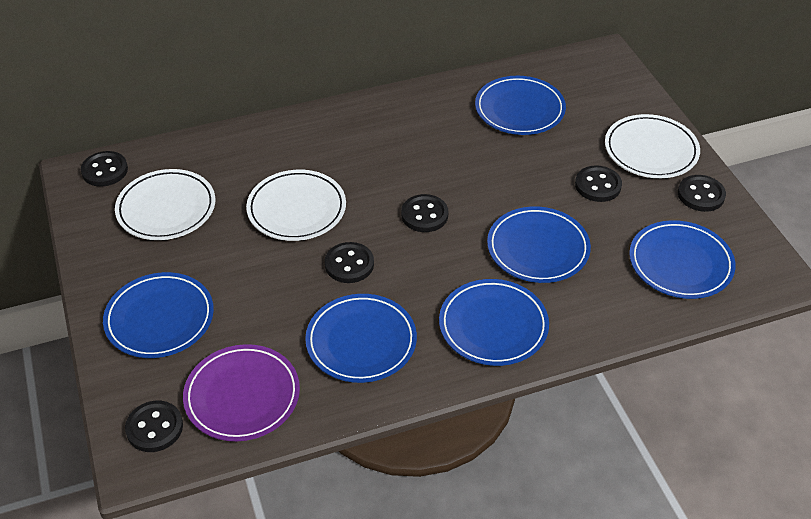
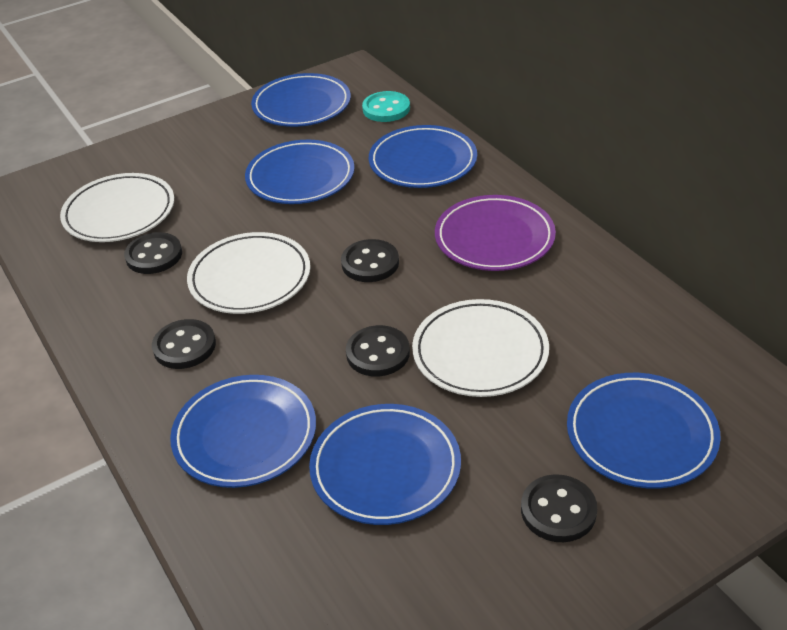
black button: [81,151,128,187] [125,401,183,452] [325,242,374,283] [401,194,448,232] [575,165,622,202] [678,175,726,212] = 6 -> [124,232,182,274] [152,319,216,369] [341,239,399,282] [346,325,410,377] [521,474,597,542] = 5
turquoise button: none = 0 -> [362,91,410,122] = 1

